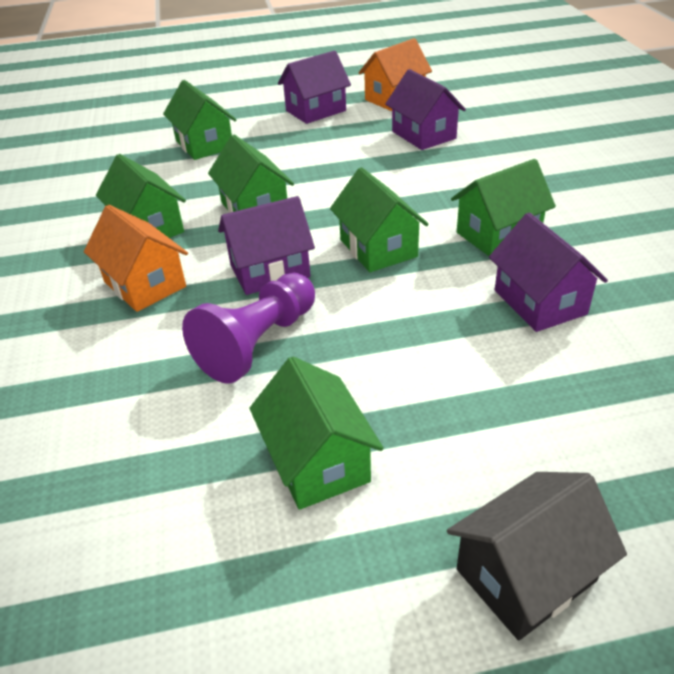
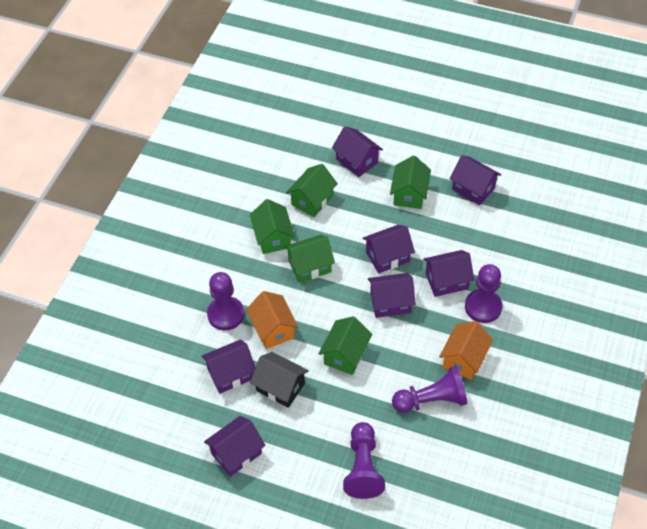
green house: [96,154,186,238] [163,80,236,160] [208,135,294,213] [249,357,384,510] [330,167,429,272] [451,159,556,256] = 6 -> [250,199,295,254] [284,235,335,283] [286,164,338,217] [319,316,372,375] [390,155,431,209] = 5
purple house: [218,196,315,295] [278,51,351,124] [385,69,466,150] [489,213,608,332] = 4 -> [201,339,256,394] [204,416,266,477] [332,126,383,177] [363,225,415,273] [368,273,416,318] [423,250,474,297] [449,155,501,205] = 7
purple pawn: [182,273,315,383] = 1 -> [207,272,244,330] [343,422,385,499] [392,366,468,413] [465,264,503,323] = 4

